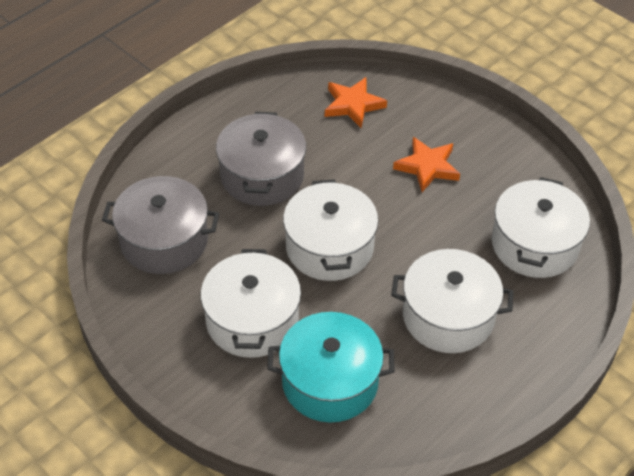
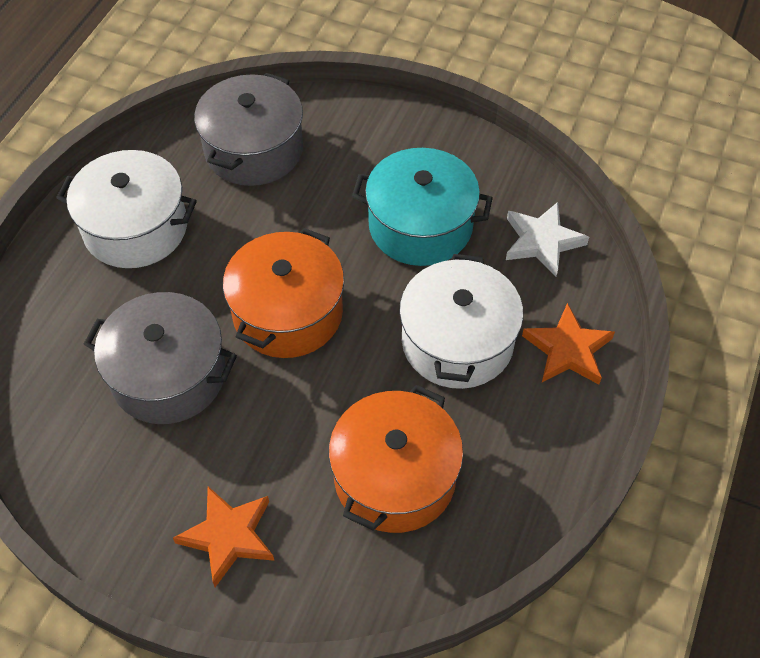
orange pot: none = 0 -> [223,228,344,358] [329,385,463,533] = 2
white pot: [200,249,301,358] [283,179,378,281] [391,249,514,353] [492,177,590,278] = 4 -> [56,150,197,268] [399,254,523,389] = 2
white star: none = 0 -> [506,202,589,277] = 1

